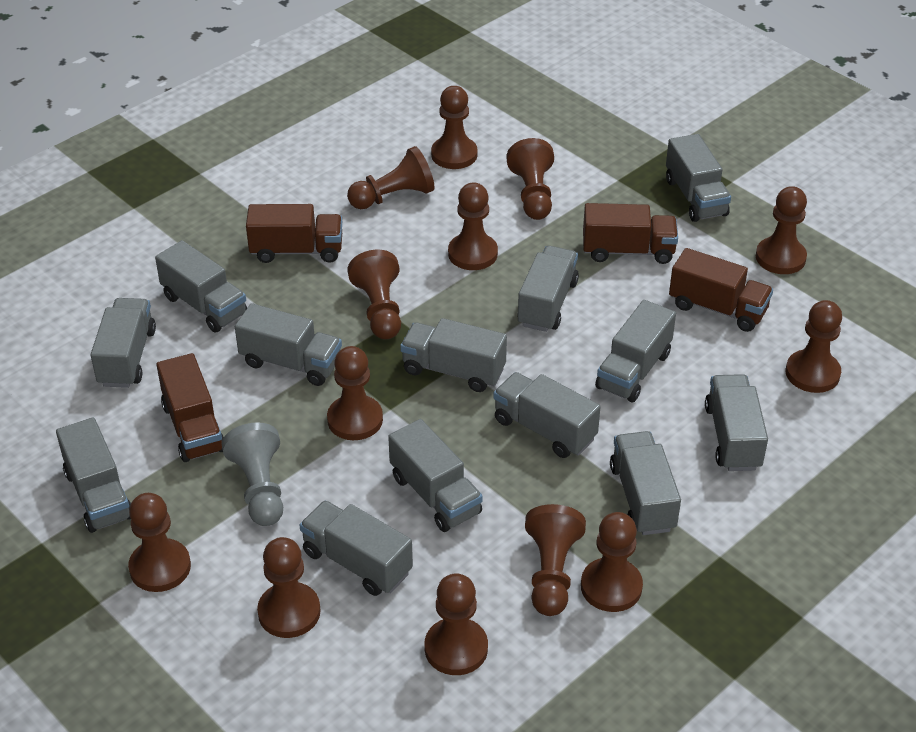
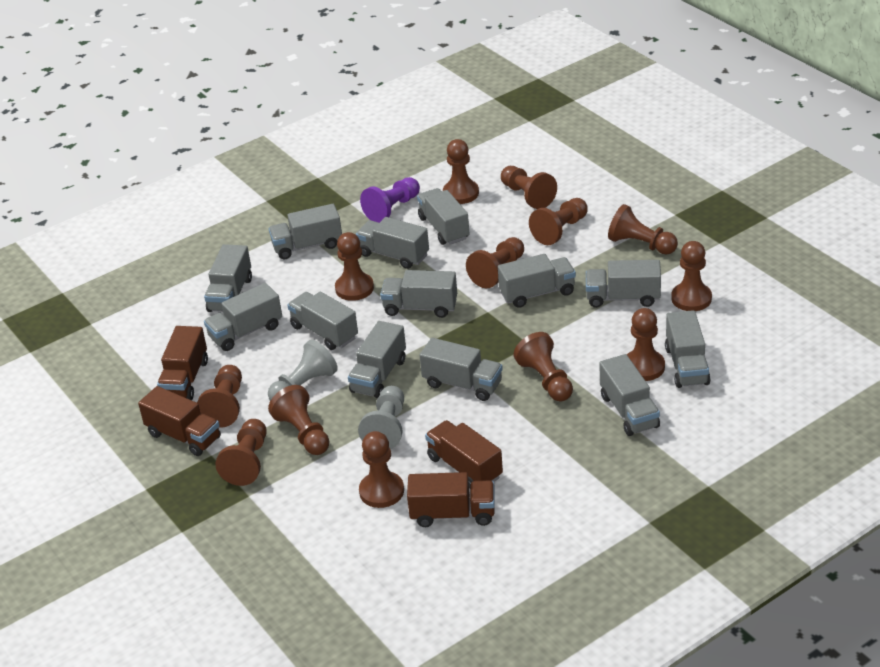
grey pawn: [221,422,283,526] = 1 -> [268,340,338,401] [358,386,404,449] = 2
purple pawn: none = 0 -> [360,177,420,223] = 1

